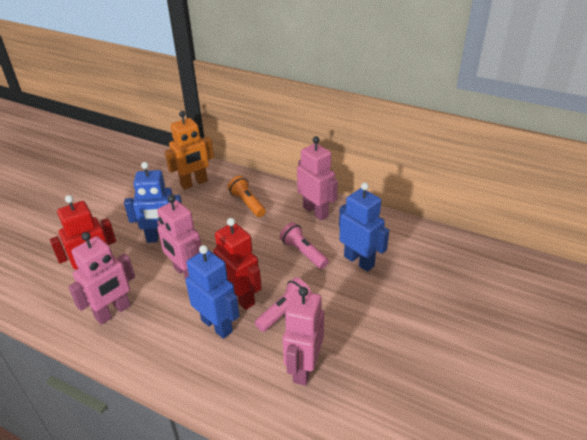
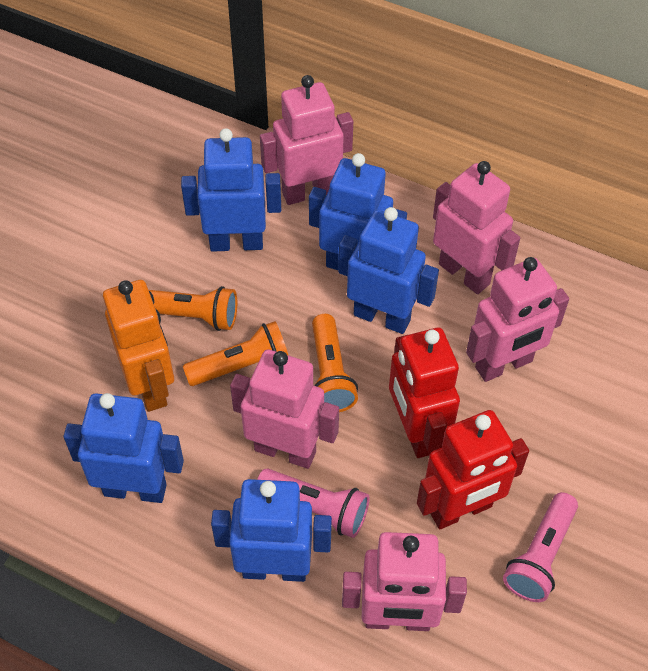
blue robot: [124,162,182,243] [185,245,239,339] [339,182,389,272] = 3 -> [63,393,184,503] [181,128,281,252] [211,479,332,582] [309,153,407,270] [338,207,439,334] = 5
orange flashlight: [228,176,266,217] = 1 -> [149,286,237,331] [183,321,288,386] [312,314,358,412] = 3
pink robot: [68,232,135,325] [157,195,201,279] [283,287,324,386] [297,136,338,220] = 4 -> [230,350,339,469] [260,75,353,205] [342,532,467,631] [433,161,520,294] [466,257,569,382] = 5

